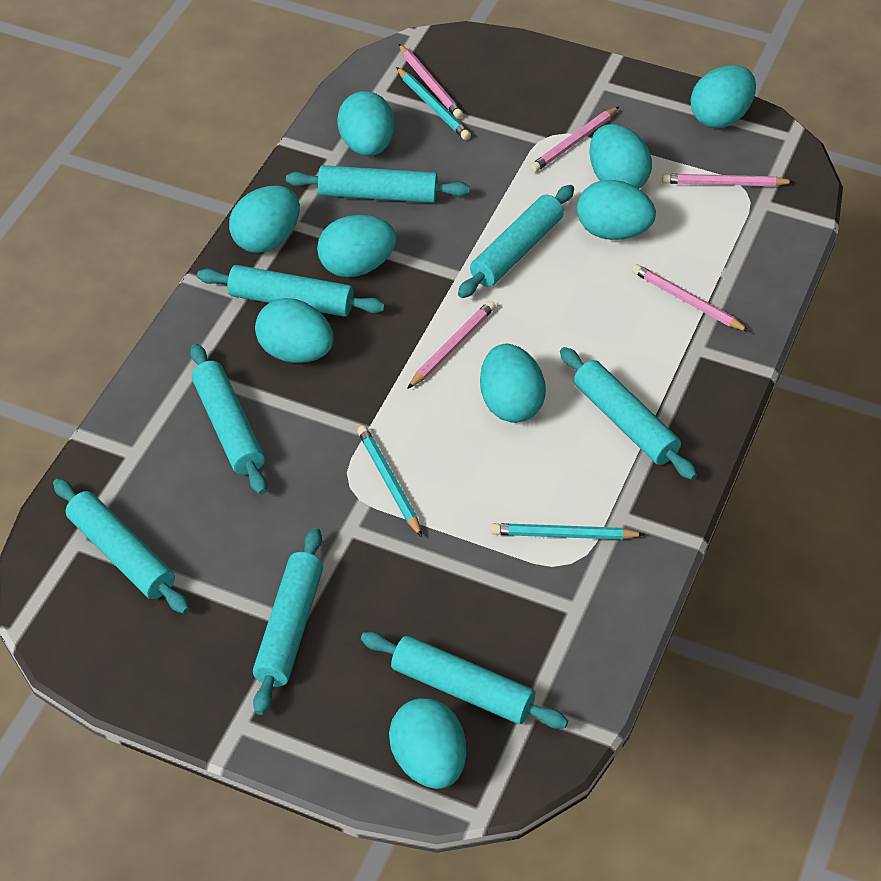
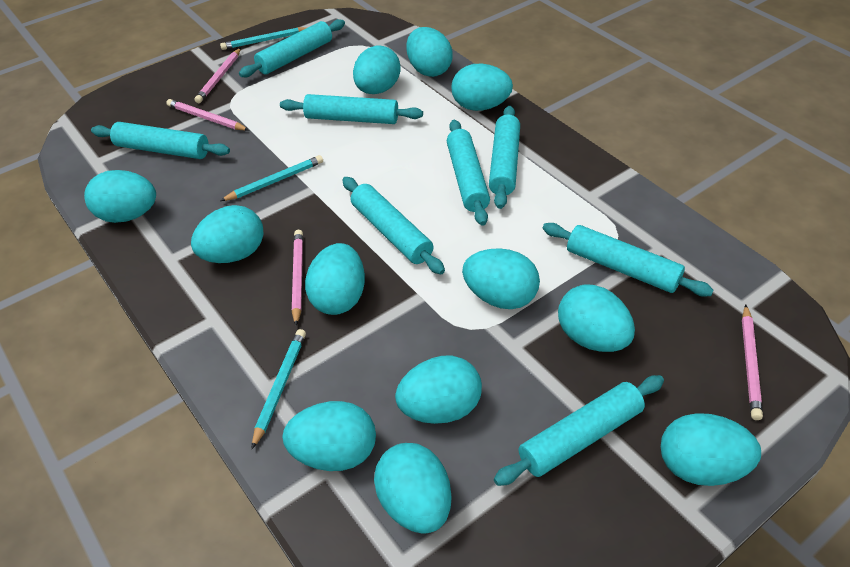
pink pencil: [399,44,463,119] [407,300,496,389] [530,107,619,172] [632,264,750,332] [662,174,794,186] = 5 -> [166,99,249,131] [195,48,241,103] [292,230,303,326] [742,305,763,420] = 4
turquoise egg: [229,185,300,253] [255,298,334,363] [317,215,397,277] [337,91,395,156] [389,698,466,789] [480,344,546,423] [577,180,656,240] [589,124,652,189] [691,65,756,128] = 9 -> [84,170,156,223] [191,205,264,263] [282,401,376,471] [305,243,365,315] [353,45,400,94] [374,443,452,534] [395,356,482,424] [406,27,453,77] [452,63,513,111] [462,248,540,309] [558,285,635,352] [661,413,761,486] = 12

